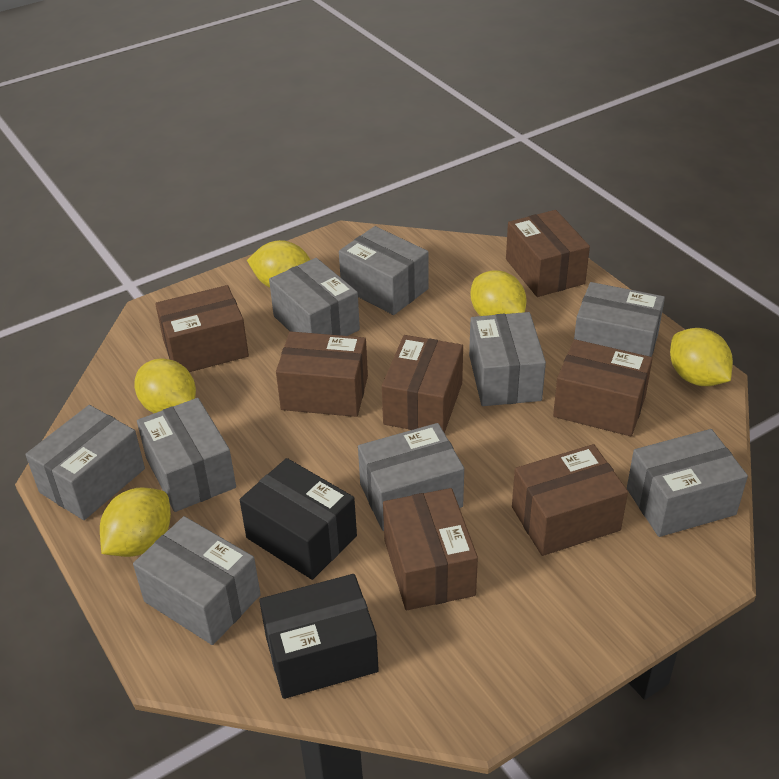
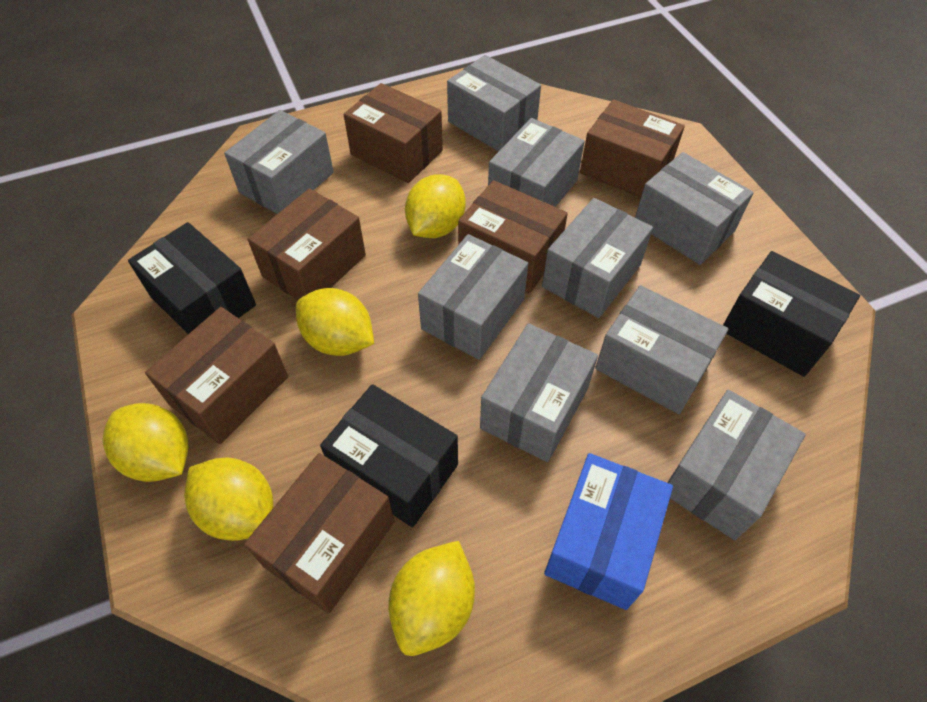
black box: [240,458,357,580] [259,574,379,699] = 2 -> [128,222,256,334] [320,384,458,527] [723,251,860,377] = 3
blue box: none = 0 -> [544,453,673,610] = 1
brown box: [155,285,249,372] [276,331,368,417] [382,335,463,433] [383,488,478,610] [506,210,590,297] [512,444,628,556] [553,339,653,436] = 7 -> [145,307,288,444] [244,453,395,614] [248,188,366,300] [344,83,443,183] [458,180,568,293] [580,100,685,198] = 6

